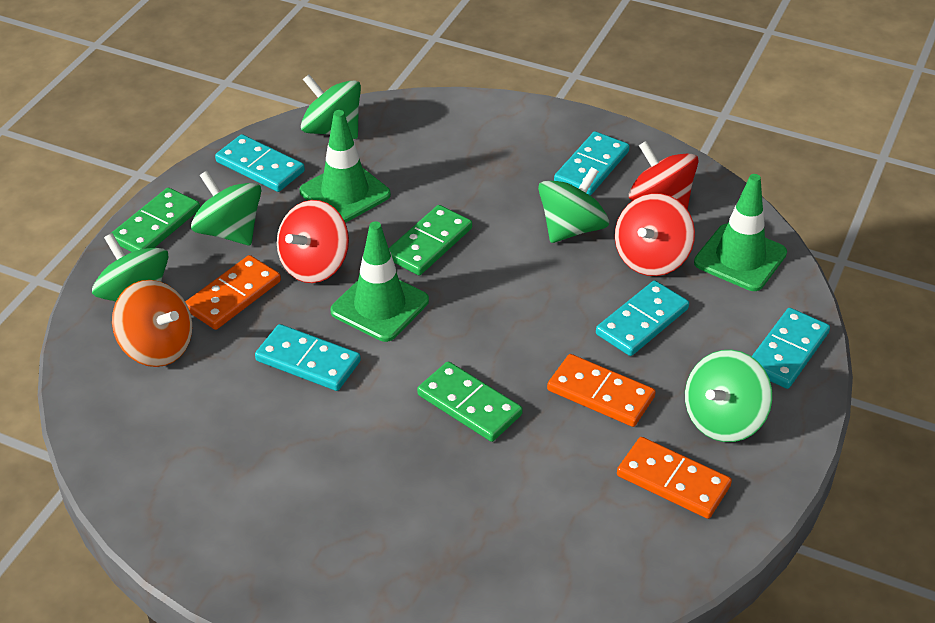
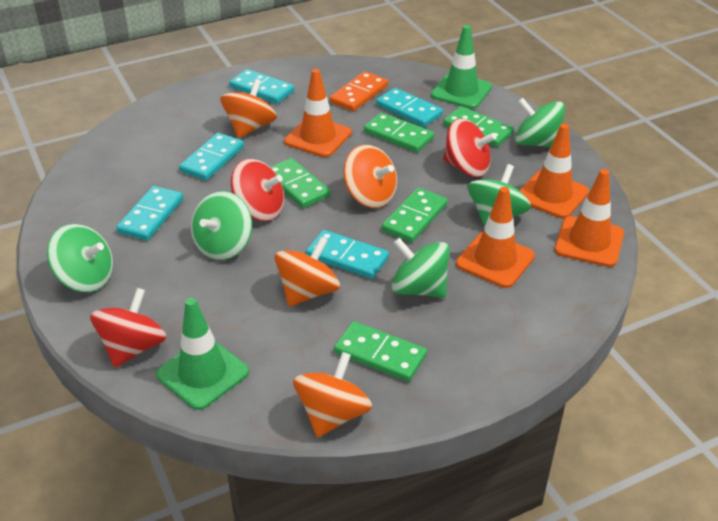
green domino: [110,188,200,252] [389,205,472,275] [417,361,523,442] = 3 -> [271,158,331,208] [334,321,427,382] [364,113,434,153] [382,188,448,243] [444,106,514,147] = 5
green traffic cone: [300,110,391,223] [331,221,429,342] [694,174,787,291] = 3 -> [156,298,249,410] [431,25,492,109] = 2
orange domino: [185,255,281,330] [547,354,656,427] [617,437,732,519] = 3 -> [330,71,388,112] = 1
orange spinning top: [112,280,192,367] = 1 -> [220,79,277,138] [275,237,340,307] [293,352,372,437] [343,145,397,208] = 4
orange traffic cone: none = 0 -> [284,69,352,157] [456,187,535,288] [519,124,589,218] [555,169,624,267] = 4

